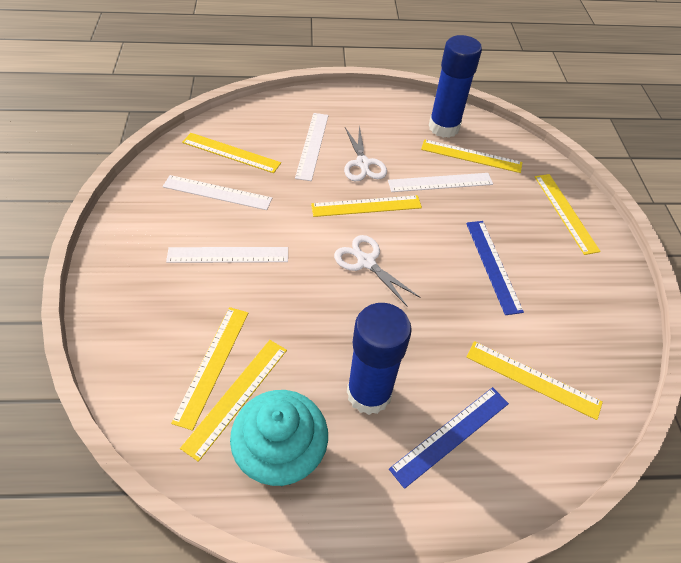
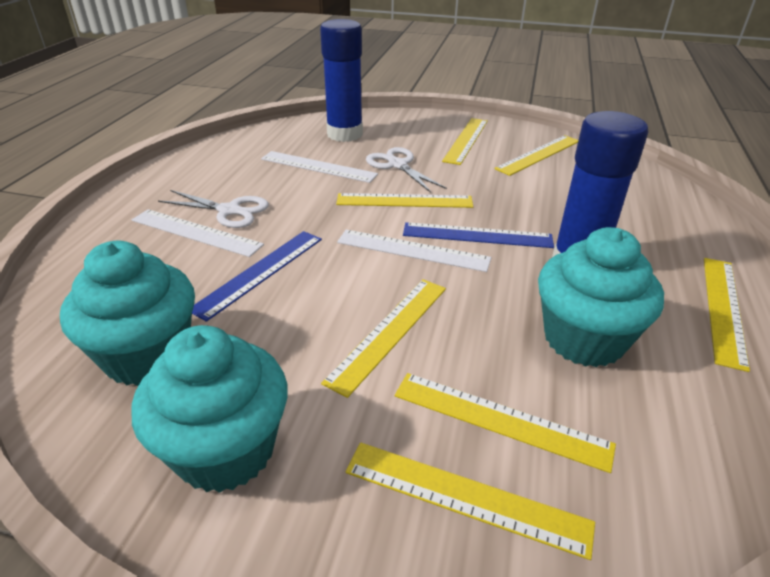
turquoise cupcake: [230,390,328,487] = 1 -> [60,240,195,386] [132,325,288,493] [538,227,664,367] = 3
white ruler: [163,175,272,210] [166,247,288,263] [295,113,329,181] [388,173,493,192] = 4 -> [132,209,264,257] [261,151,378,183] [337,230,491,272] = 3

